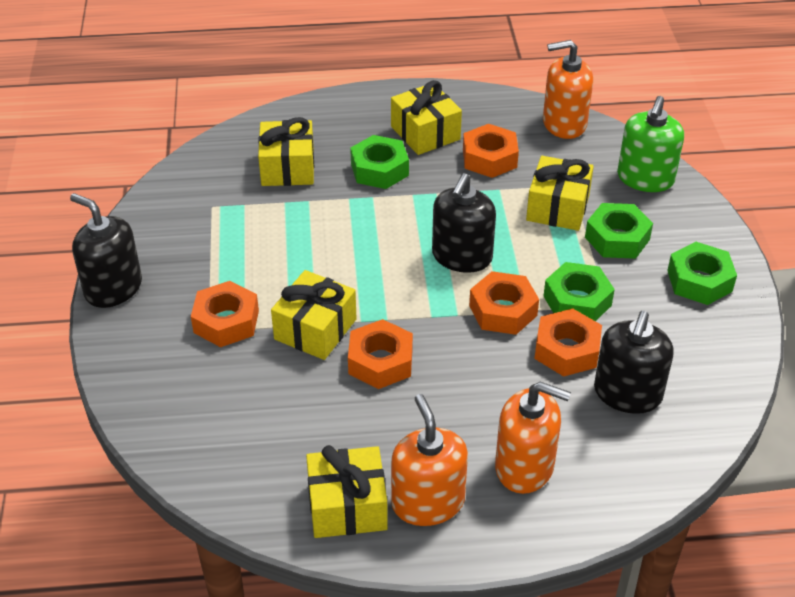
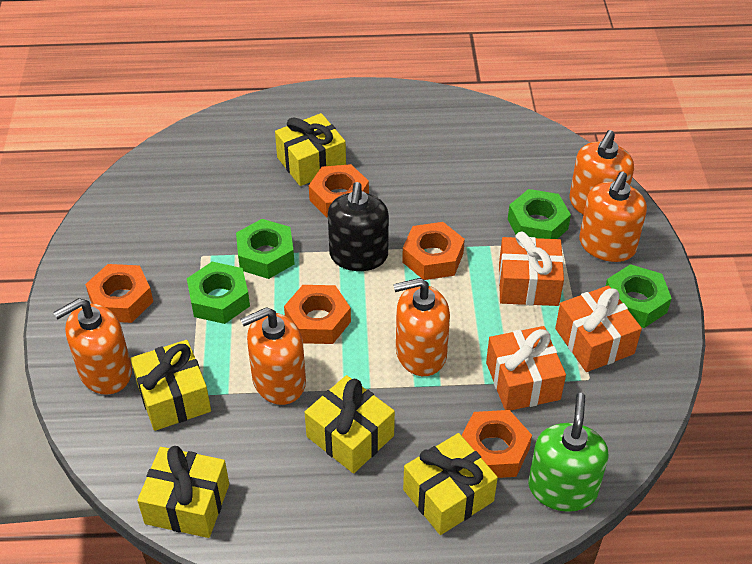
black soap dispenser: [70,193,142,308] [432,173,496,273] [594,311,674,414] = 3 -> [328,182,389,271] = 1
orange gift: none = 0 -> [486,326,566,411] [499,232,564,306] [555,285,642,372] = 3
orange soap dispenser: [391,394,468,526] [495,381,571,494] [543,40,593,139] = 3 -> [53,298,132,395] [240,307,306,405] [393,278,450,376] [569,130,634,215] [579,171,647,262] = 5

